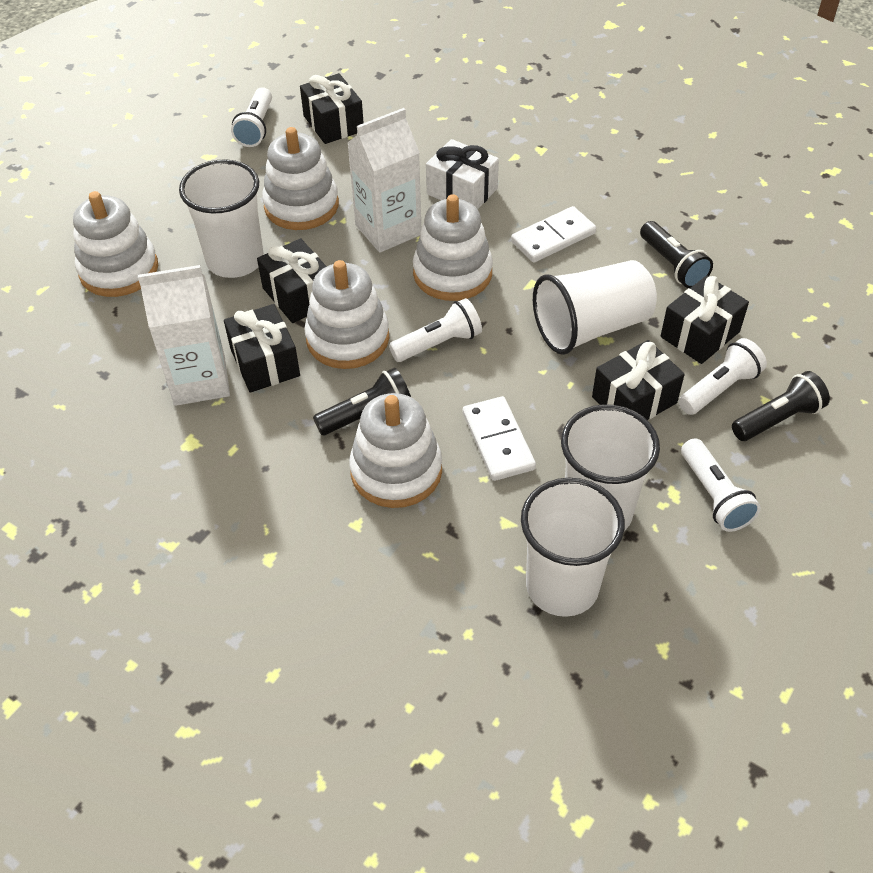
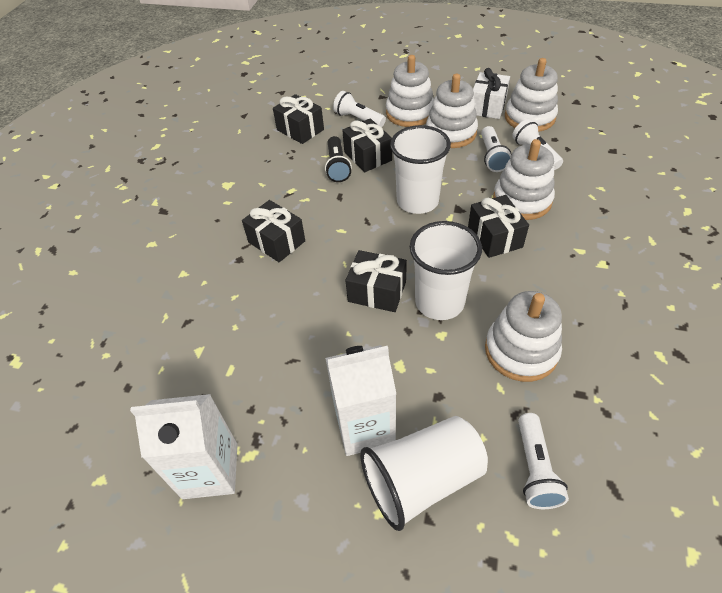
black flashlight: [313,368,411,435] [640,221,713,288] [732,371,830,441] = 3 -> [325,136,352,182] = 1
white cup: [179,159,264,278] [521,478,625,617] [533,260,657,355] [561,404,660,530] = 4 -> [360,416,488,531] [390,125,451,214] [410,221,482,320] = 3
white domino: [463,396,536,481] [511,206,596,263] = 2 -> none = 0

